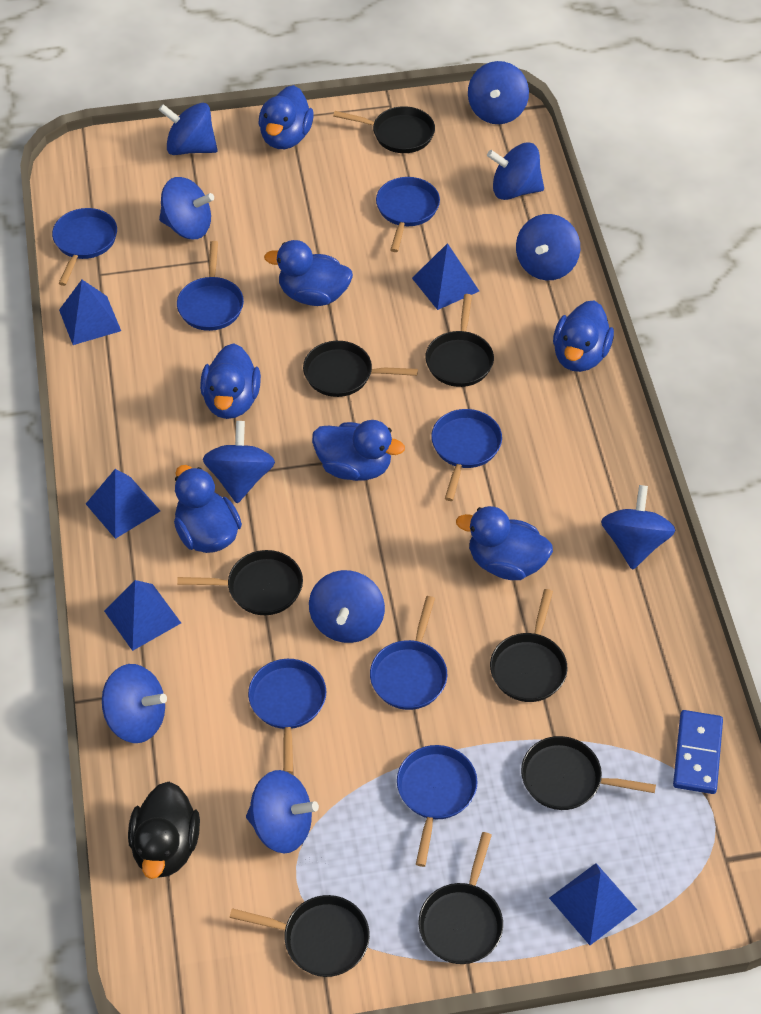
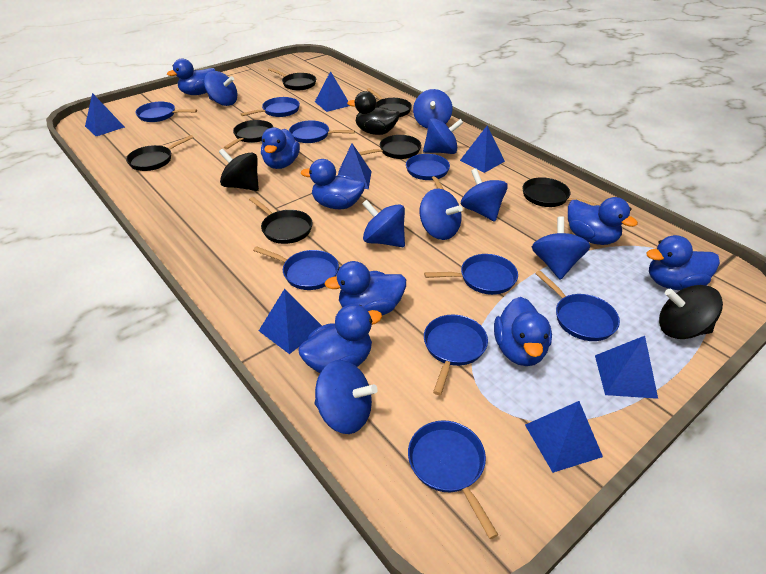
black pan: [177,550,303,615] [229,895,370,977] [303,341,418,397] [333,106,435,153] [419,832,503,964] [425,294,494,387] [490,589,568,702] [521,736,656,810] = 8 -> [126,135,194,171] [224,120,274,149] [249,197,312,244] [268,68,316,91] [359,135,421,159] [367,88,412,117] [522,177,599,207] = 7
black spinning top: none = 0 -> [219,148,259,191] [659,285,723,339] = 2
blue domino: [673,710,723,794] = 1 -> none = 0
blue duck: [174,465,242,553] [200,343,261,419] [259,85,314,149] [264,240,353,306] [312,420,405,481] [456,506,553,580] [553,300,614,372] = 7 -> [167,58,216,95] [261,128,300,169] [298,304,382,373] [301,159,365,209] [324,261,406,315] [494,297,552,366] [568,197,638,245] [646,235,720,290] = 8
blue pan: [52,208,117,286] [177,241,244,331] [248,659,326,774] [370,596,447,710] [376,177,440,252] [397,745,478,867] [431,409,502,501] = 7 -> [135,102,197,122] [241,97,300,117] [253,246,339,290] [289,120,355,143] [406,154,450,190] [408,420,498,539] [424,254,518,295] [424,315,488,395] [535,271,620,341] = 9
blue pyramid: [59,280,121,345] [86,469,160,539] [104,580,181,651] [412,243,479,310] [549,863,637,945] = 5 -> [85,93,125,136] [259,289,322,354] [315,71,349,112] [338,143,372,189] [460,126,505,173] [525,401,603,473] [595,336,658,399] = 7
blue spinning top: [102,664,167,743] [159,103,218,155] [159,177,214,239] [203,421,275,503] [246,770,319,853] [309,570,385,643] [468,61,529,124] [487,143,544,200] [516,214,580,280] [601,485,676,570] = 10 -> [204,71,238,106] [315,360,378,434] [362,200,405,247] [413,89,453,129] [420,189,463,240] [423,118,463,154] [461,168,508,221] [532,216,590,280] = 8

